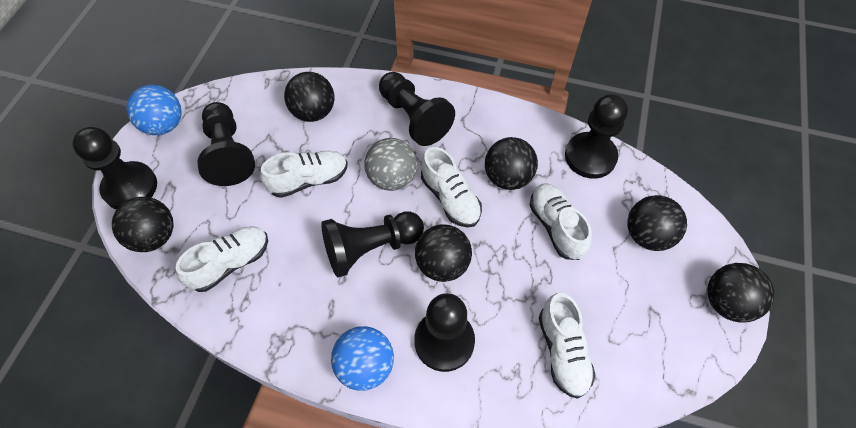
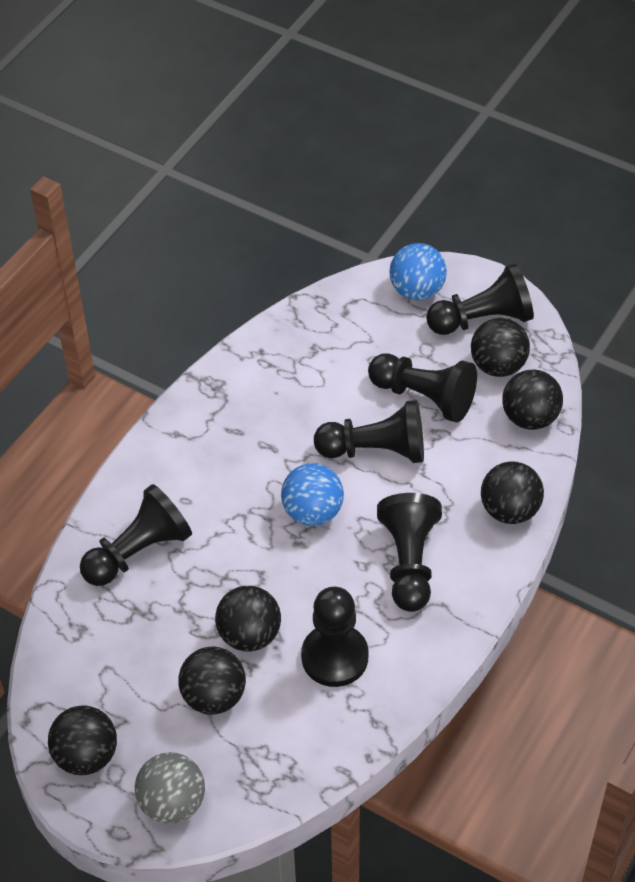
white shoe: [175,226,268,292] [260,151,348,198] [421,147,482,227] [529,183,592,260] [539,293,596,399] = 5 -> none = 0

